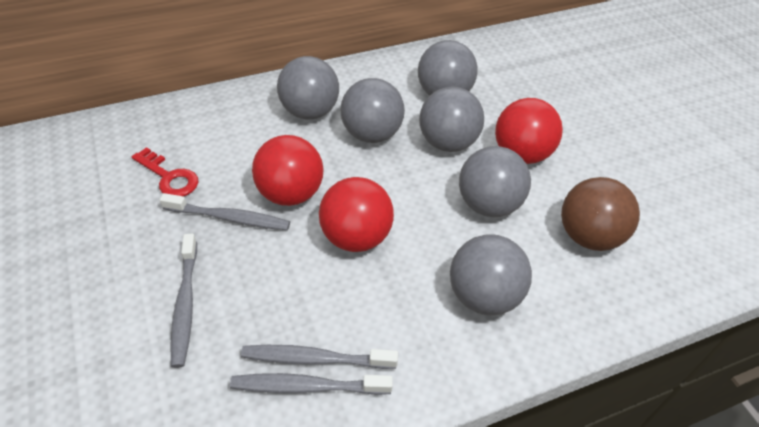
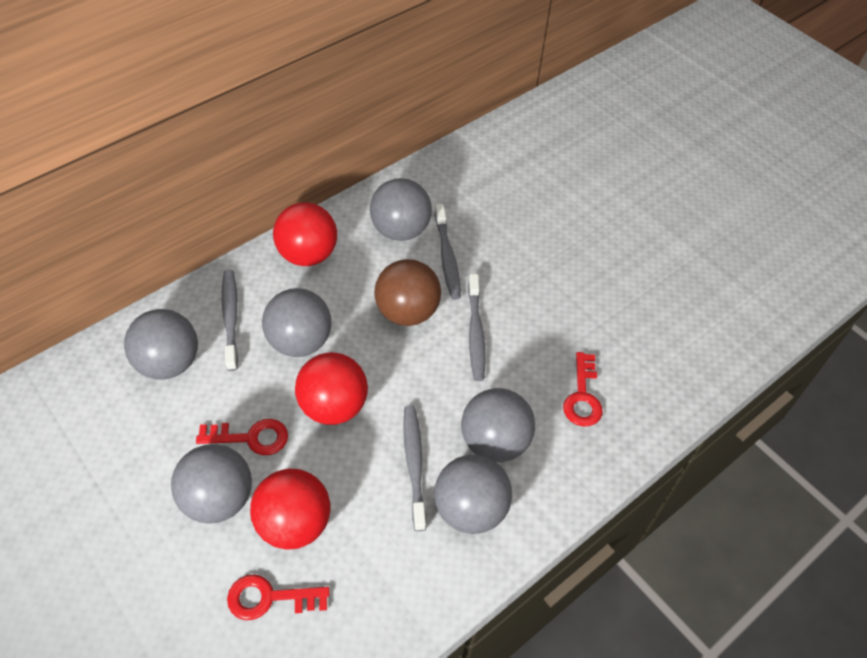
red key: [132,147,198,196] = 1 -> [196,419,288,455] [227,575,330,620] [563,352,603,427] = 3

